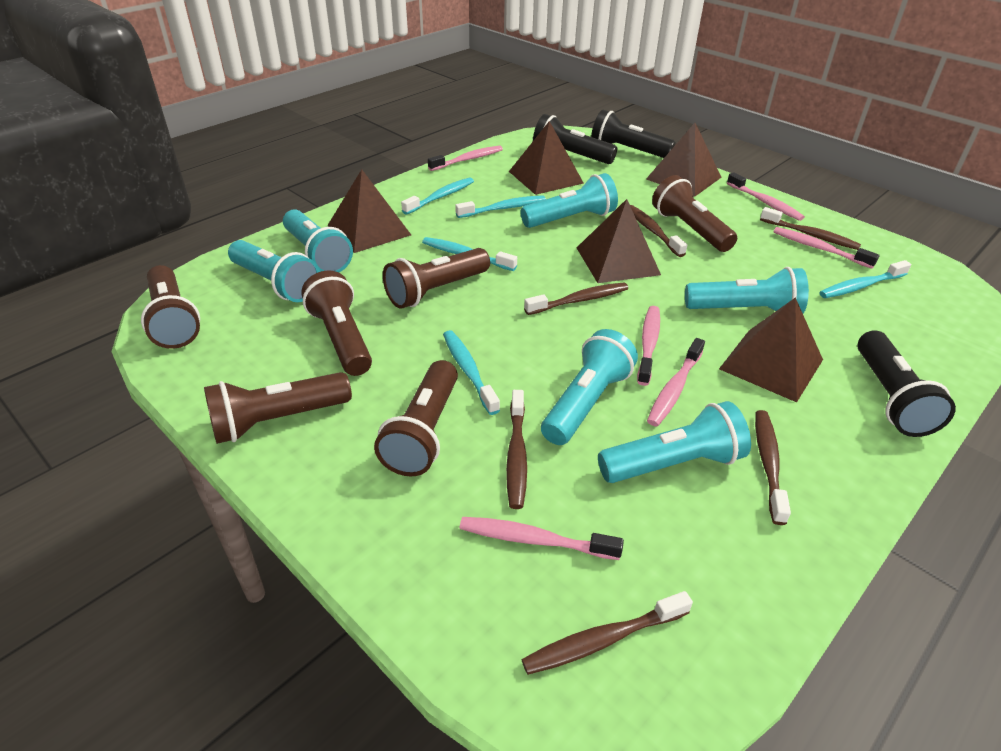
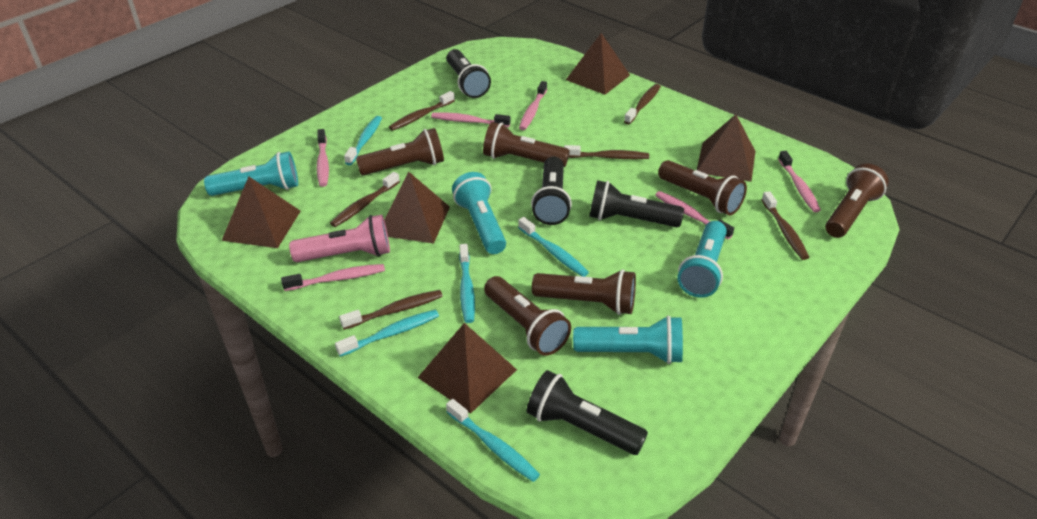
black flashlight: [533,114,617,164] [591,109,675,158] [857,330,956,437] = 3 -> [447,49,491,98] [527,370,648,455] [531,157,572,225] [589,180,684,227] = 4
pink flashlight: none = 0 -> [289,215,390,262] = 1
turquoise flashlight: [228,240,320,302] [283,210,353,273] [521,173,618,228] [541,329,638,445] [598,401,751,483] [685,267,809,313] = 6 -> [204,151,298,196] [452,172,506,254] [573,316,683,364] [677,221,727,298] = 4

